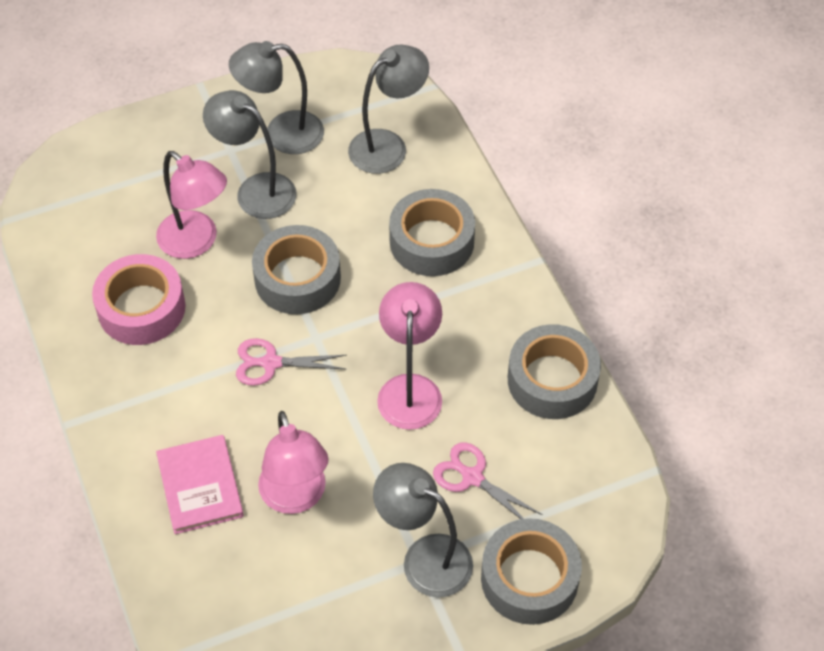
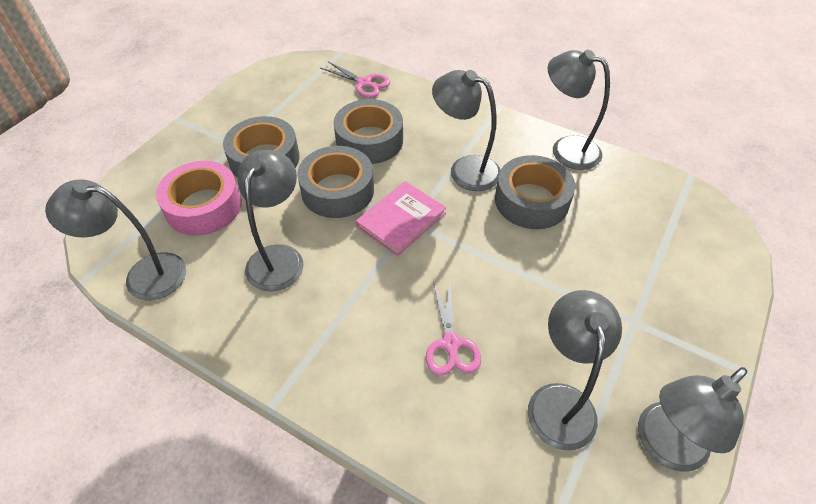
grey lamp: [203,90,297,219] [229,41,324,154] [348,44,429,174] [373,463,473,598] = 4 -> [45,179,186,300] [238,150,304,291] [432,70,500,191] [528,290,622,450] [548,50,610,170] [638,367,747,472] = 6
pink lamp: [156,151,227,259] [258,411,329,514] [377,282,442,430] = 3 -> none = 0

